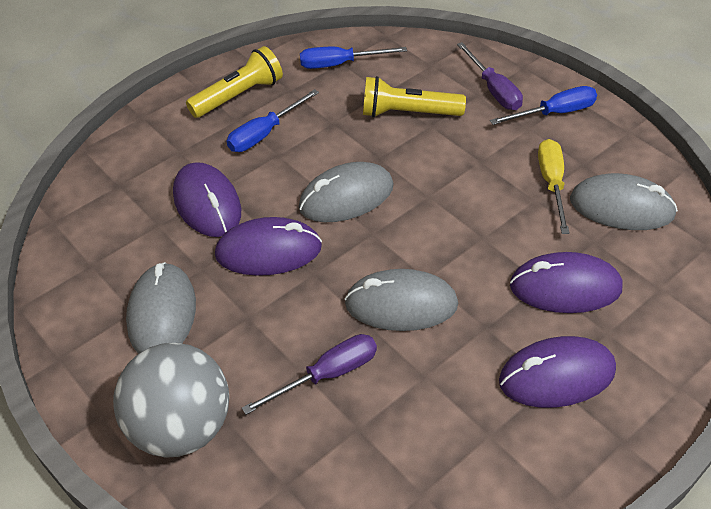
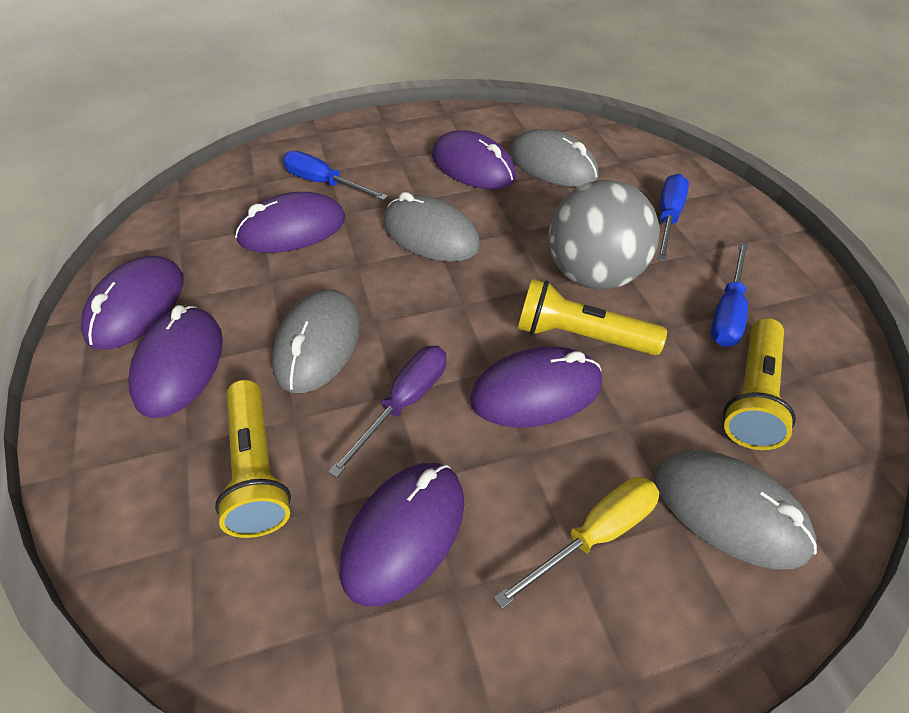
purple mouse: [173,162,241,237] [215,217,322,276] [499,336,616,408] [510,252,622,313] = 4 -> [81,256,184,350] [129,305,223,418] [235,192,345,253] [340,463,464,607] [432,130,516,189] [470,346,602,428] = 6
purple screwdriver: [242,334,377,415] [457,42,523,110] = 2 -> [328,346,447,478] = 1
yellow flashlight: [186,46,283,118] [363,76,466,118] = 2 -> [215,380,291,538] [518,279,667,355] [723,318,796,450] = 3

